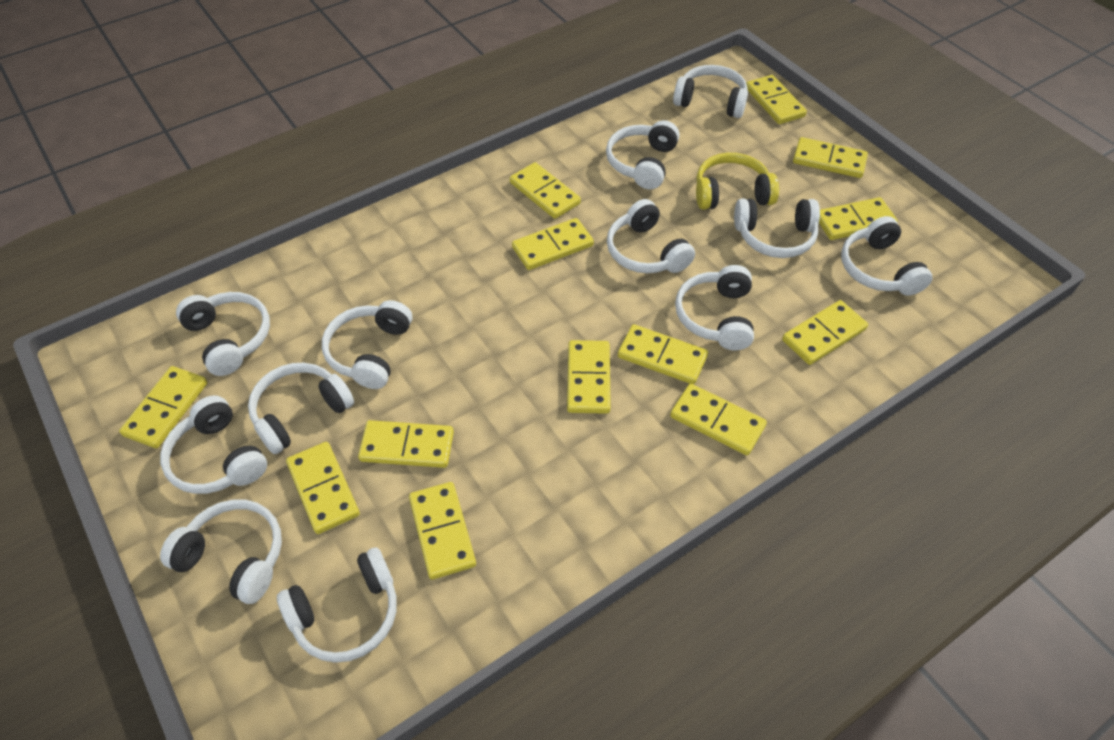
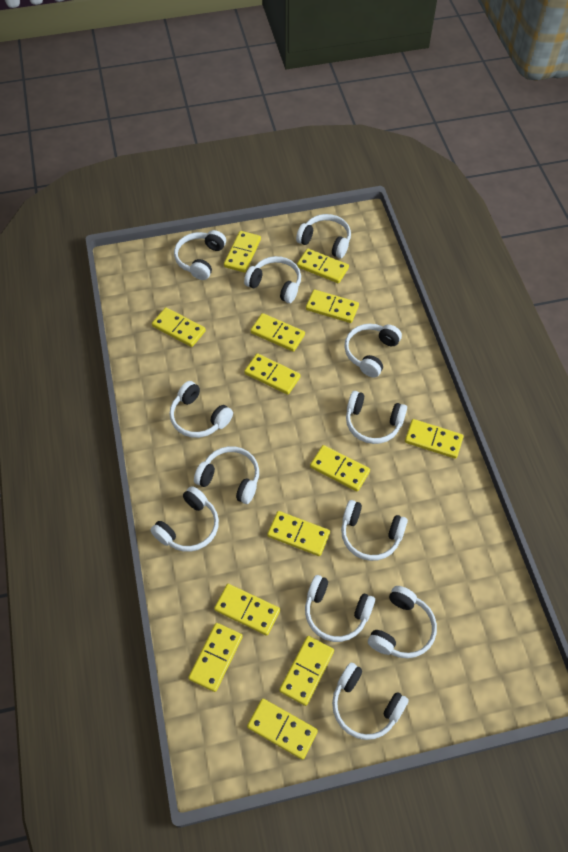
yellow headphones: [696,153,779,210] = 1 -> none = 0

